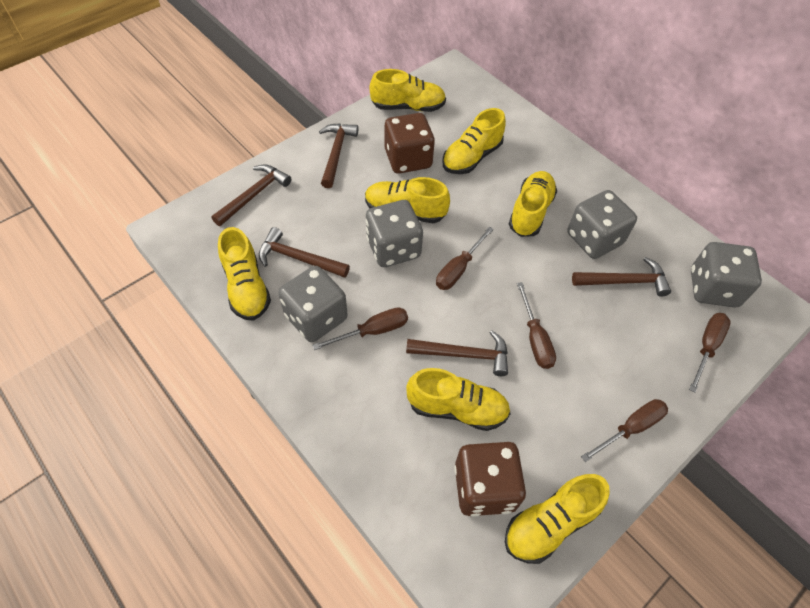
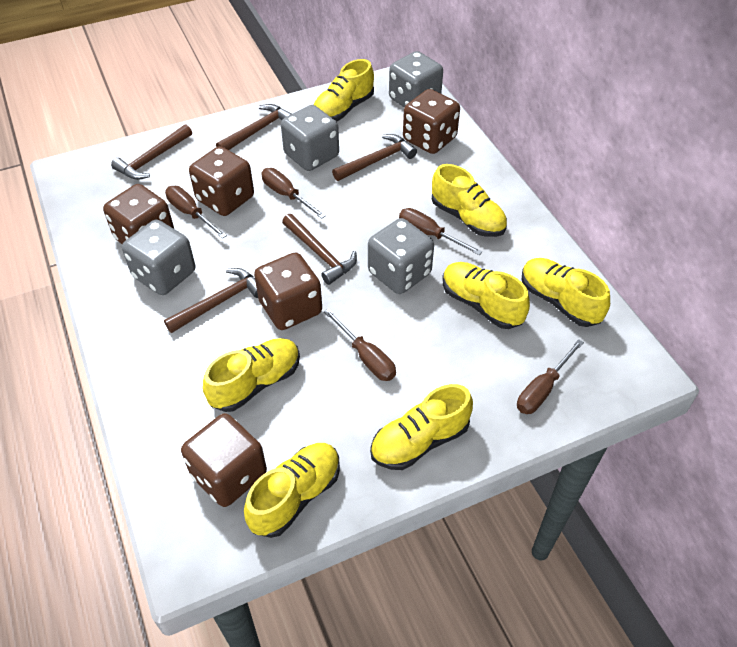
brown dice: [385,113,435,174] [454,442,526,517] = 2 -> [103,184,174,244] [181,413,267,507] [189,146,254,216] [254,252,322,330] [403,89,460,154] = 5

